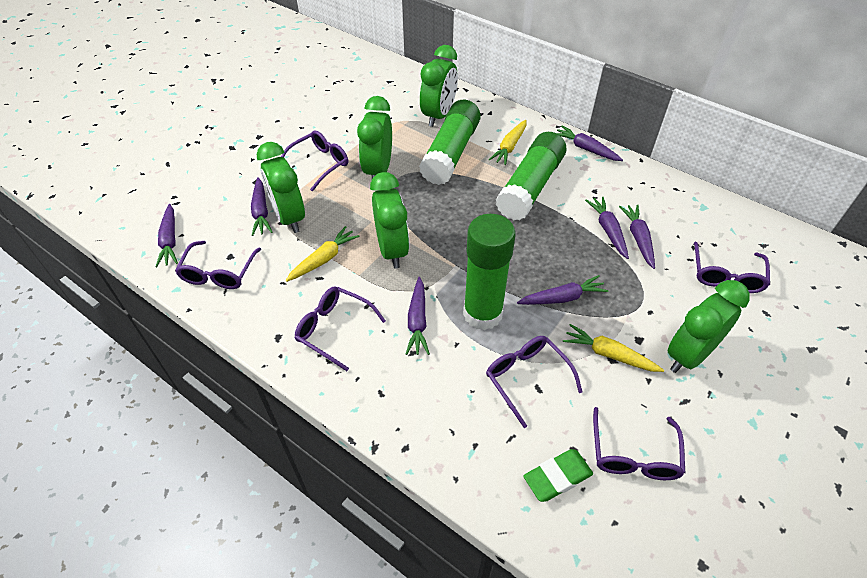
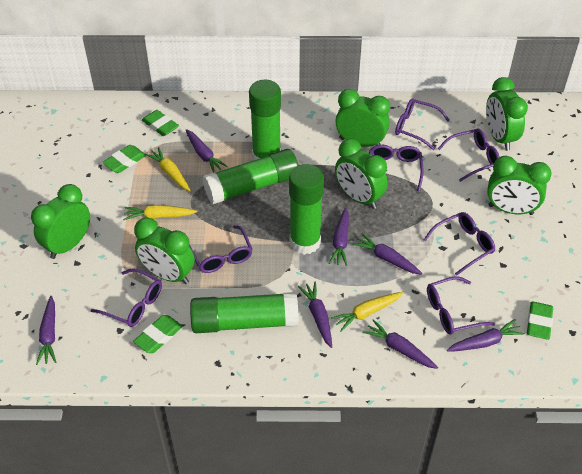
green clock: [256,142,305,233] [357,96,392,179] [370,172,409,268] [420,45,458,127] [668,280,750,373] = 5 -> [31,184,90,259] [134,217,195,284] [335,89,390,147] [335,139,388,209] [486,77,528,151] [487,156,552,215] = 6
green eraser: [523,449,593,502] = 1 -> [102,145,146,173] [133,315,183,353] [142,110,179,136] [527,301,553,340] = 4
green glue stick: [419,100,481,185] [463,214,516,330] [496,132,567,220] = 3 -> [190,292,299,333] [203,149,298,204] [249,80,281,160] [289,164,324,255] = 4
purple glasses: [175,241,261,289] [281,131,348,191] [295,286,386,371] [486,336,582,428] [593,407,685,480] [694,242,770,293] = 6 -> [91,268,162,327] [189,225,253,273] [369,145,423,191] [395,98,450,150] [424,212,495,276] [427,276,495,334] [437,129,500,182] = 7

